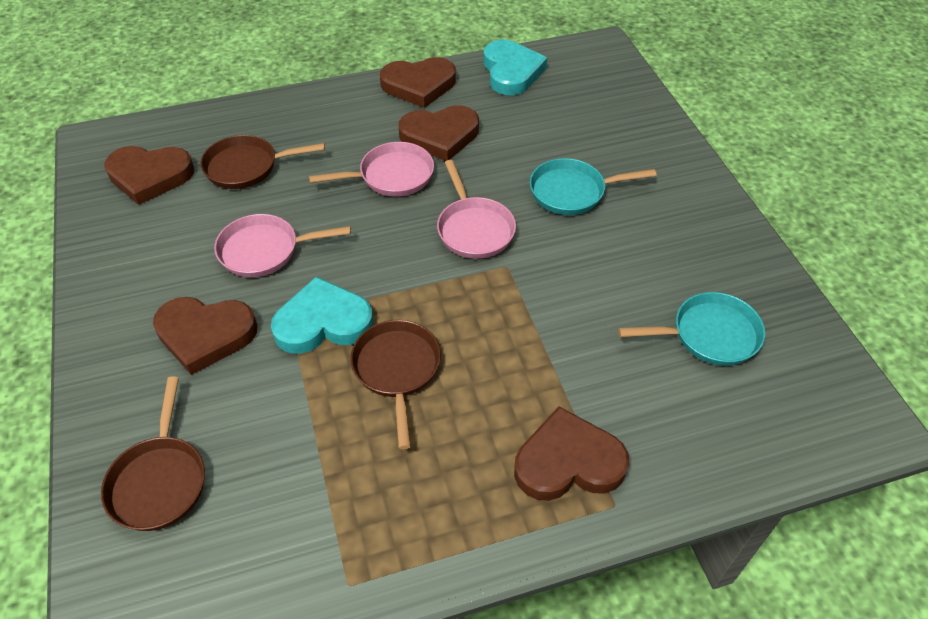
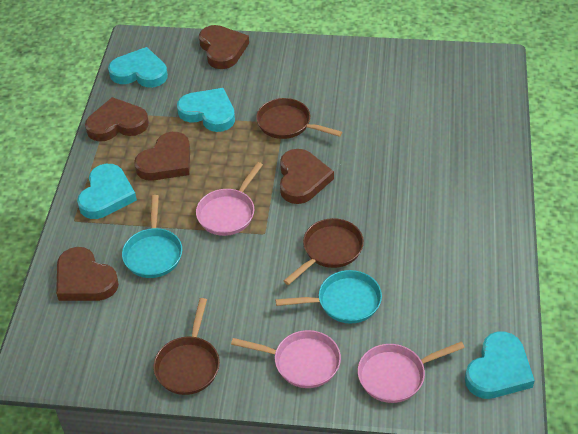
turquoise heart: [271,277,374,354] [483,40,547,95] = 2 -> [77,164,137,219] [108,47,168,88] [177,88,235,132] [465,332,535,399] = 4

